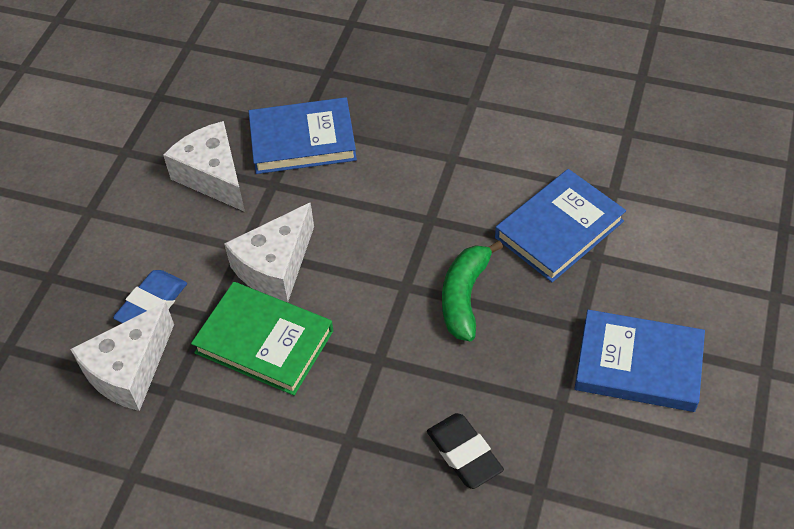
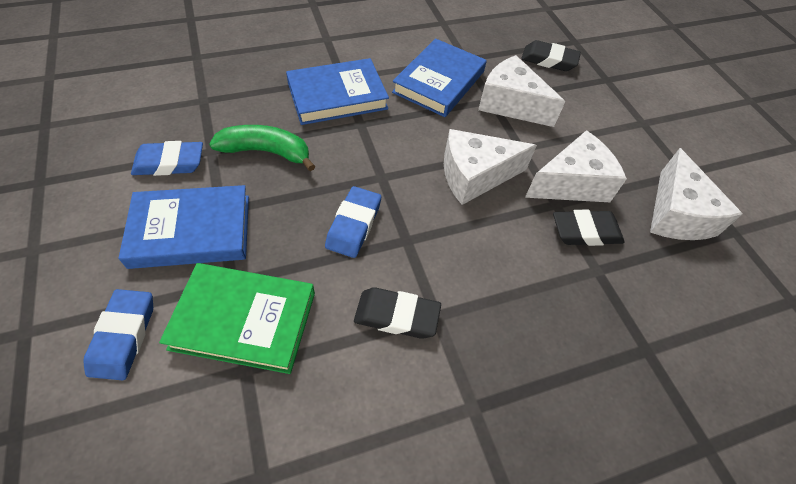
black eraser: [427,413,504,489] = 1 -> [354,287,441,339] [521,40,581,71] [553,210,625,246] = 3
blue eraser: [113,270,187,323] = 1 -> [83,289,153,380] [131,141,203,176] [325,186,381,258] = 3
white cheese: [70,302,174,411] [163,121,245,212] [224,202,314,302] = 3 -> [444,129,537,205] [478,55,565,127] [525,130,627,202] [650,148,742,240] = 4

